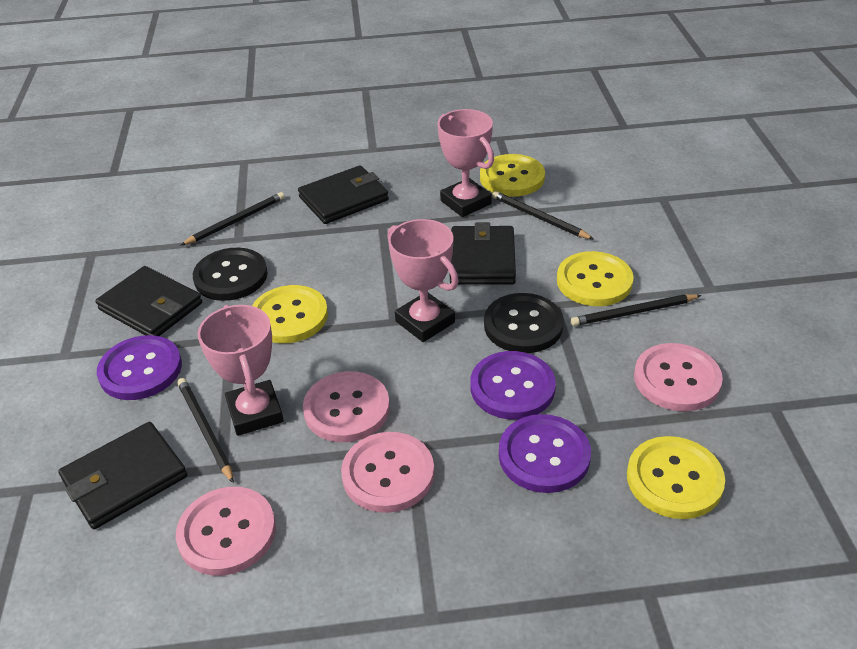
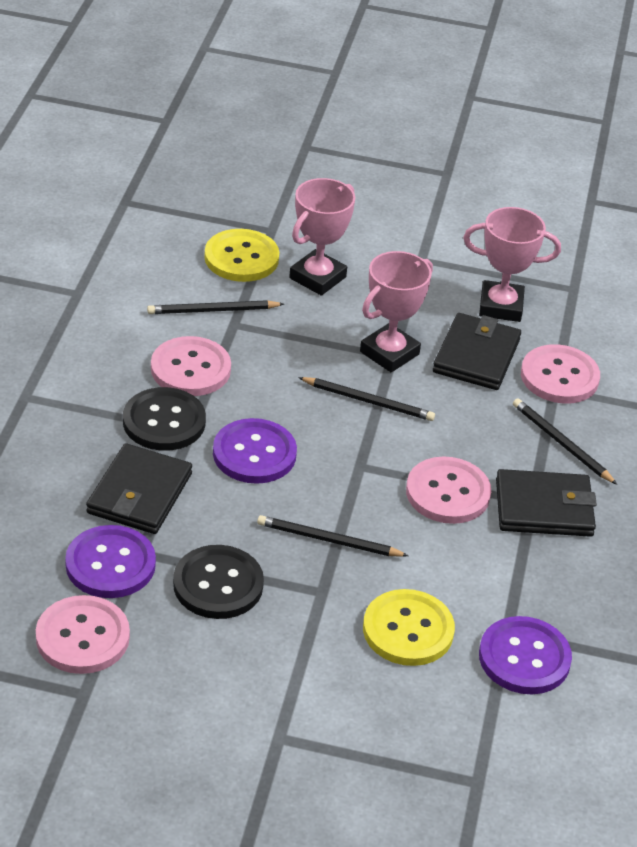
black wallet: [58,422,187,529] [96,266,202,336] [298,166,389,224] [450,222,516,285] = 4 -> [86,443,192,534] [433,313,521,390] [496,469,597,537] = 3
yellow button: [252,285,328,343] [480,154,545,197] [557,251,634,306] [627,436,725,519] = 4 -> [204,229,279,282] [363,589,455,666] = 2

